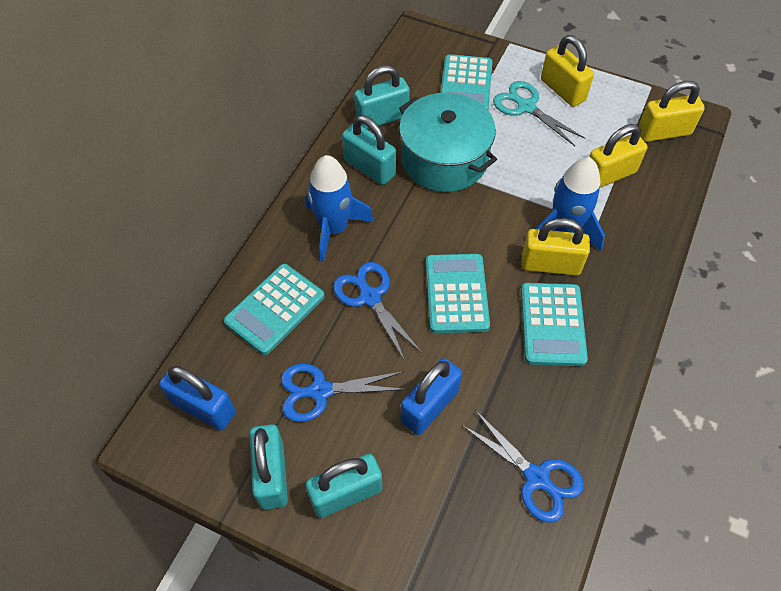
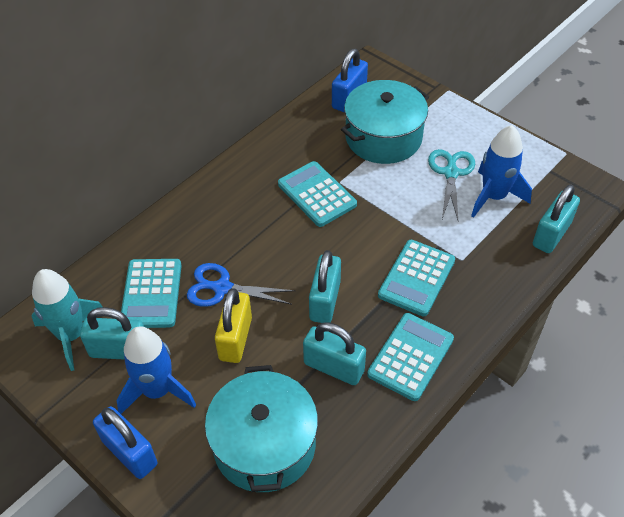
blue scissors: [281,364,407,422] [333,262,422,361] [461,410,584,523] = 3 -> [187,263,295,307] = 1
turquoise pot: [399,93,497,192] = 1 -> [205,365,318,492] [341,80,429,164] = 2
turquoise rocket: none = 0 -> [31,269,102,371] = 1
yellow padlock: [521,218,590,276] [541,35,594,107] [589,124,648,188] [638,81,705,142] = 4 -> [215,288,252,363] = 1

